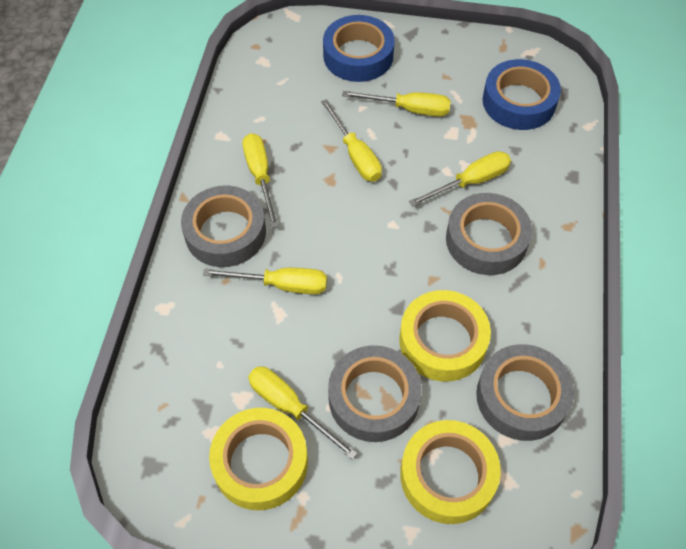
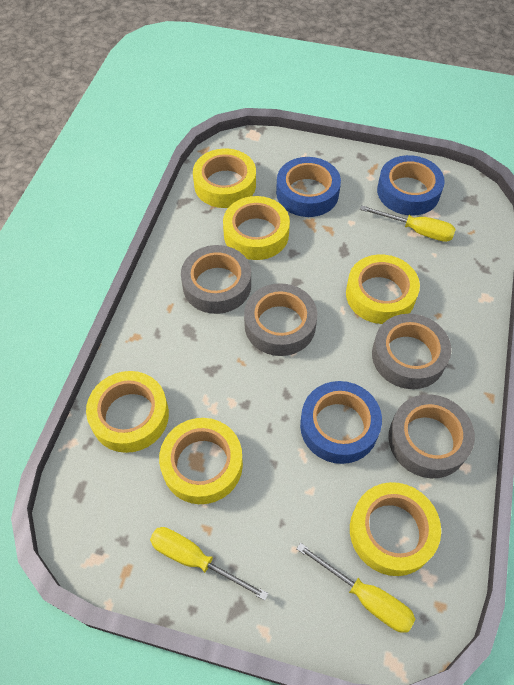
blue tape: [323,15,395,82] [483,59,561,130] = 2 -> [276,157,341,217] [300,381,382,464] [377,155,445,216] = 3
yellow screwdriver: [203,268,327,294] [243,133,279,228] [248,367,358,460] [321,99,382,181] [342,91,451,117] [409,151,511,207] = 6 -> [150,527,268,601] [296,543,415,633] [360,205,456,242] = 3
yellow tape: [209,408,308,510] [399,290,491,382] [400,420,501,524] = 3 -> [86,371,169,453] [159,418,243,504] [193,149,256,208] [223,196,290,260] [346,254,420,324] [350,482,441,576] = 6

